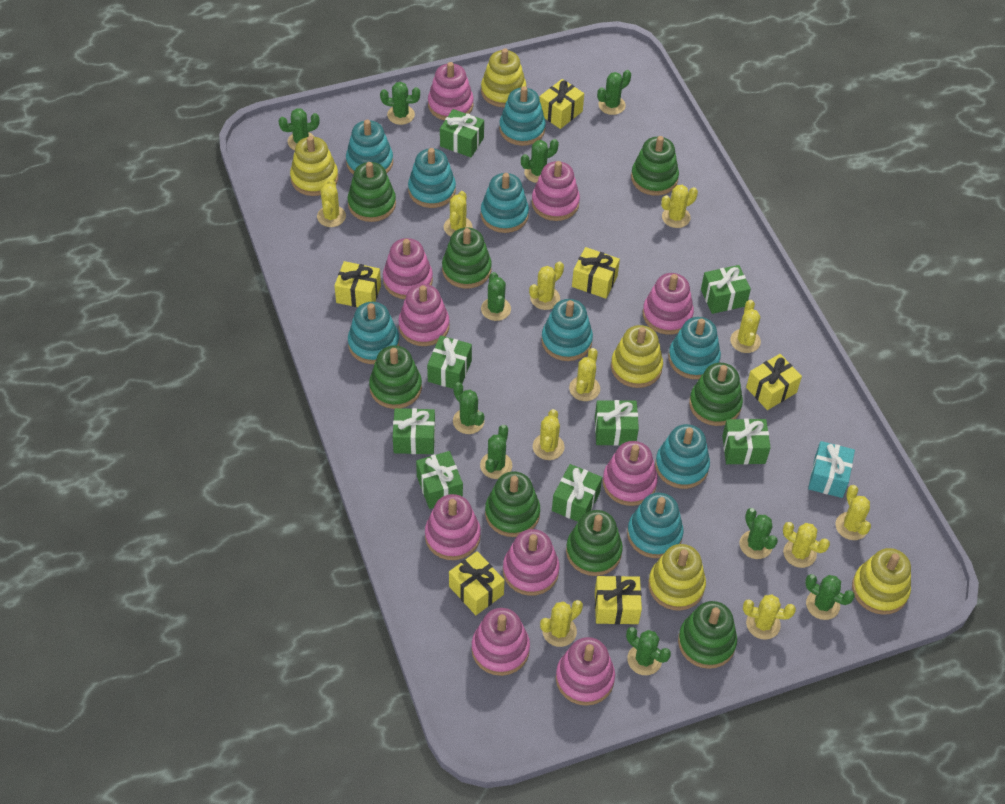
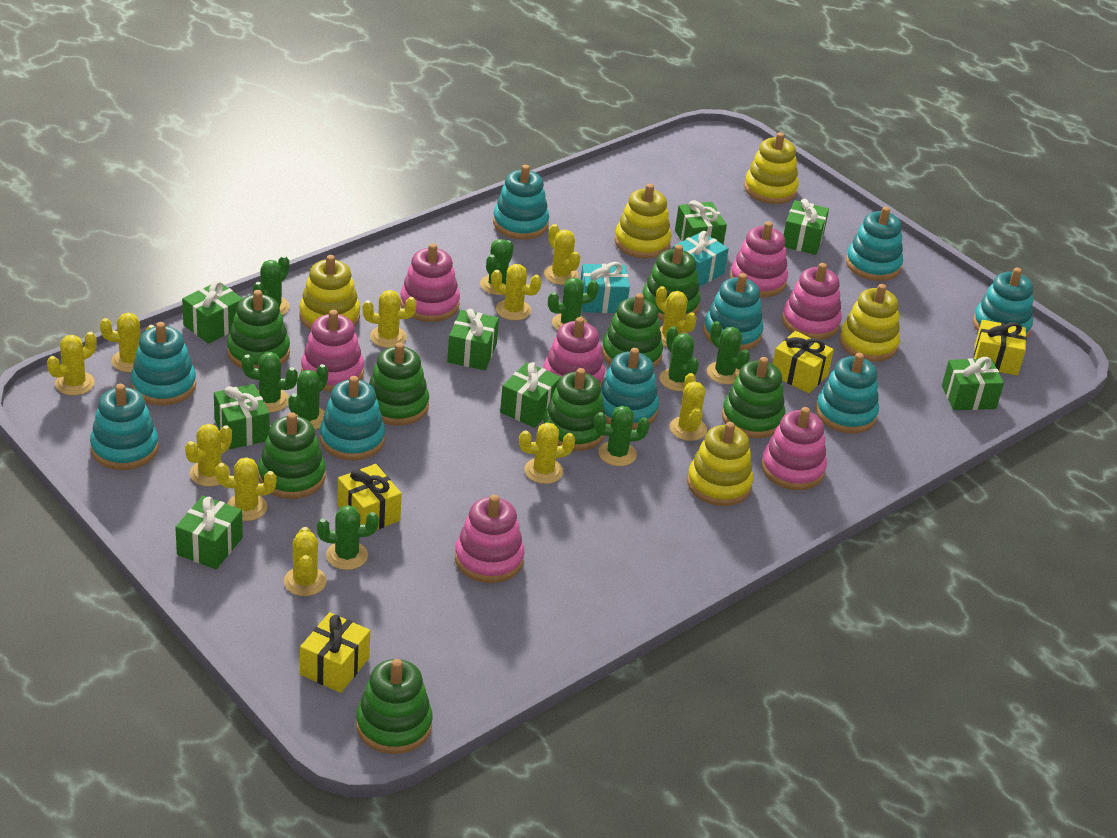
green cactus: [279,108,320,150] [380,82,420,125] [453,382,484,434] [480,425,512,479] [481,272,511,321] [521,139,559,183] [597,70,631,115] [626,627,671,675] [740,508,778,559] [805,574,855,620] = 10 -> [242,352,298,412] [253,255,290,315] [288,364,328,430] [317,505,379,570] [480,239,514,295] [548,278,599,330] [594,406,650,466] [659,326,699,391] [707,321,750,384] = 9
pink stacking toy: [383,238,433,299] [398,284,449,346] [425,494,481,560] [428,62,474,120] [471,608,530,676] [503,529,559,596] [532,161,580,221] [556,637,615,706] [603,441,658,506] [643,273,694,335] = 10 -> [301,310,364,392] [400,243,460,322] [455,495,524,583] [543,317,605,387] [730,221,788,297] [761,407,827,490] [782,263,842,340] = 7
turquoise gift: [808,441,855,498] = 1 -> [581,262,630,313] [673,231,729,287] = 2
yellow gift: [334,261,381,307] [449,551,505,615] [539,79,584,129] [572,247,620,299] [595,576,642,624] [746,354,802,410] = 6 -> [300,612,370,693] [337,464,402,530] [772,331,834,393] [974,320,1027,375] = 4

